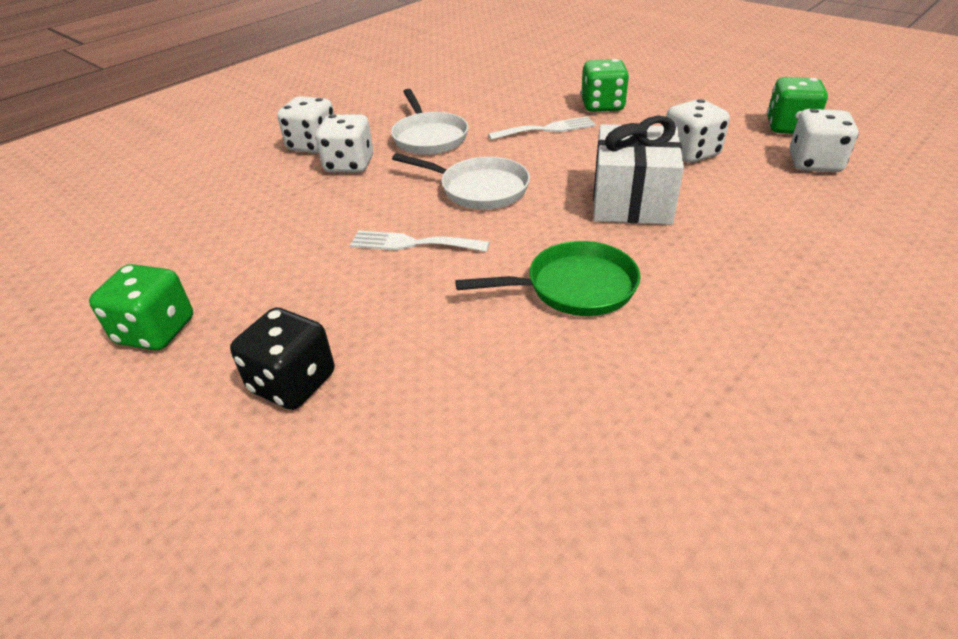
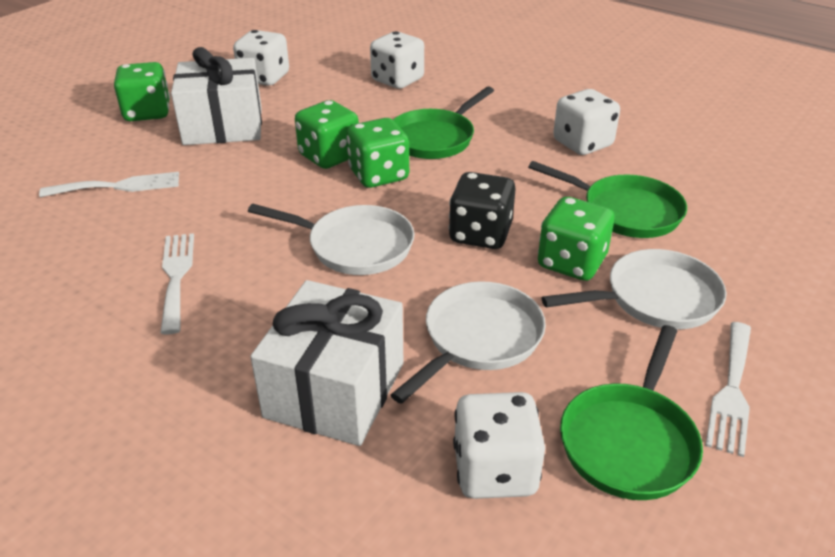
green dice: [89,264,193,350] [581,59,629,112] [767,77,828,134] = 3 -> [114,62,170,121] [295,100,359,169] [346,118,409,188] [538,197,614,281] = 4
green pan: [455,241,640,316] = 1 -> [393,87,494,159] [528,161,687,238] [560,325,703,500] = 3
white fork: [350,230,489,252] [488,116,596,140] = 2 -> [39,172,179,197] [160,233,194,335] [705,322,751,457] = 3
white gift: [593,115,684,225] = 1 -> [171,47,262,145] [250,280,404,446] = 2
white pan: [391,89,468,155] [392,153,530,209] = 2 -> [248,204,414,275] [391,281,546,404] [542,249,726,329] = 3

